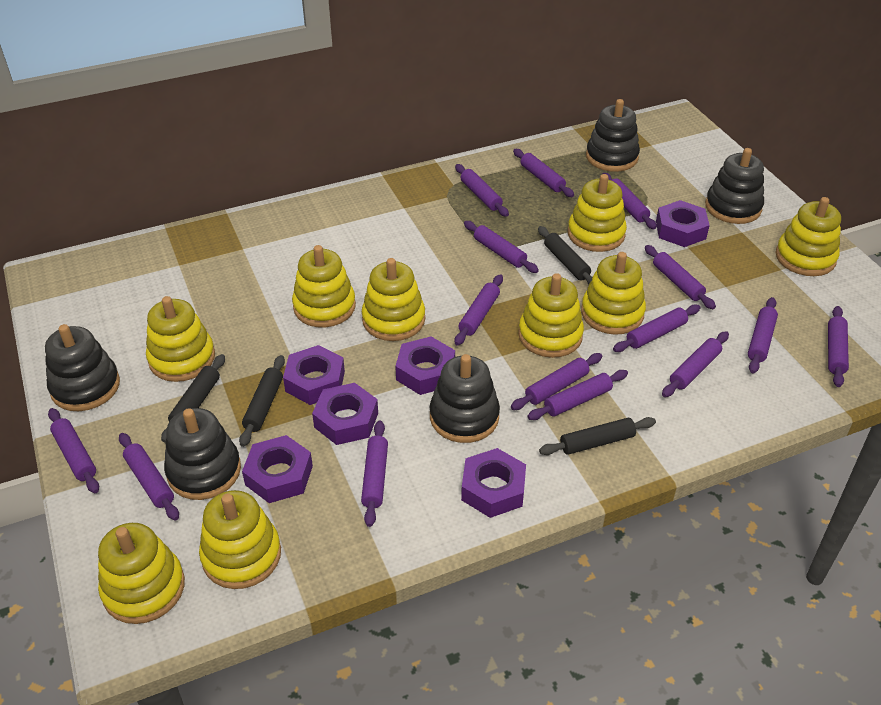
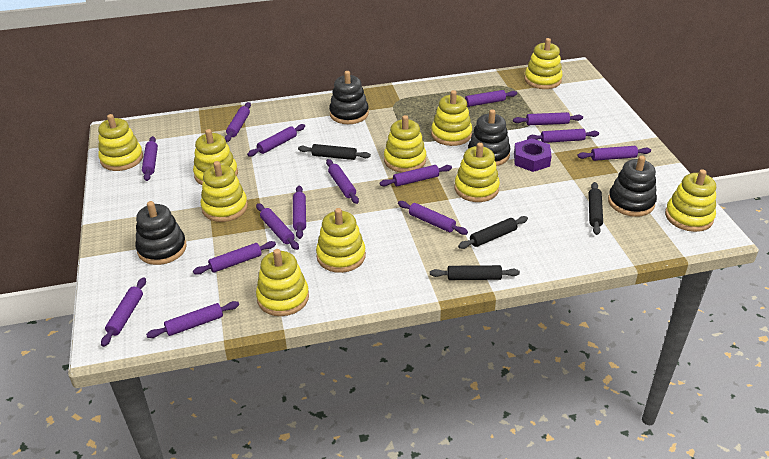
black stacking toy: [45,324,120,411] [164,408,241,500] [430,354,500,443] [586,99,640,172] [705,148,764,224] = 5 -> [135,201,186,265] [329,71,369,124] [468,109,511,166] [608,155,657,217] = 4
purple nut: [242,435,313,503] [283,345,345,405] [312,383,378,445] [395,337,455,395] [461,448,526,518] [656,200,710,247] = 6 -> [514,138,552,172] = 1
yellow stacking toy: [98,523,185,624] [146,296,215,382] [199,490,281,589] [292,245,356,328] [362,258,425,341] [518,273,584,358] [568,174,627,252] [581,252,646,335] [776,197,841,276] = 9 -> [98,114,143,171] [193,129,238,185] [201,161,248,222] [256,249,309,316] [316,208,366,273] [384,115,426,173] [431,90,472,146] [454,142,500,202] [524,38,563,89] [665,169,716,232] = 10

